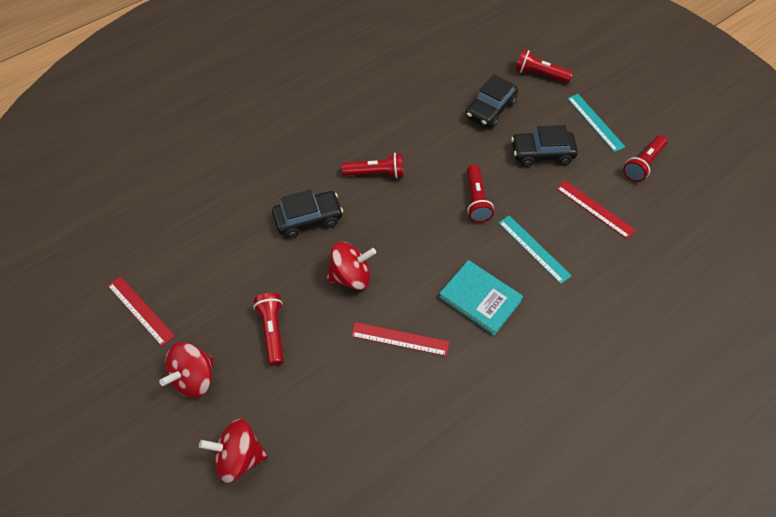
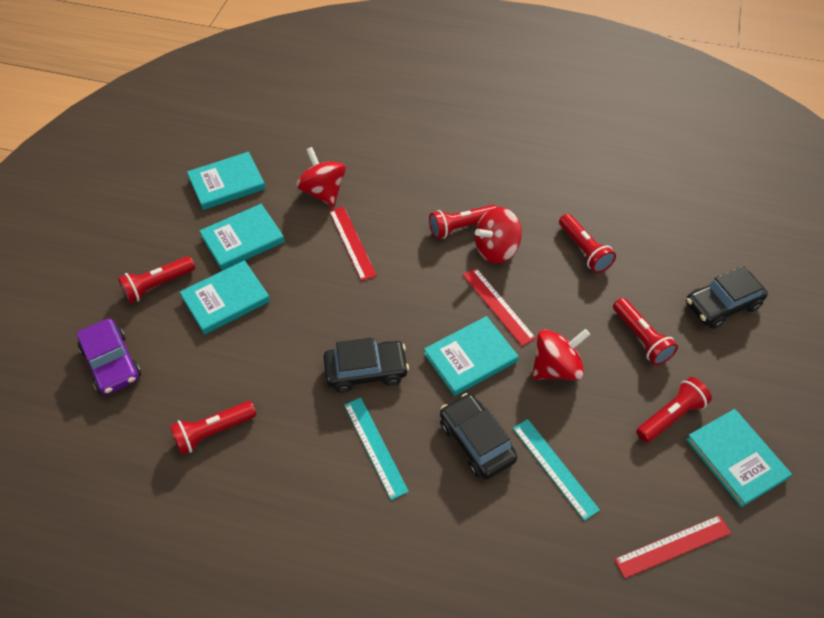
purple car: none = 0 -> [77,318,141,395] = 1
red flashlight: [253,293,284,366] [342,153,404,178] [467,165,494,222] [515,49,573,83] [623,135,667,182] = 5 -> [118,256,195,303] [170,401,256,455] [429,205,497,239] [559,214,616,273] [613,298,678,365] [636,377,712,443] = 6
turquoise book: [439,260,523,336] = 1 -> [180,260,270,334] [187,152,266,210] [199,204,285,270] [424,316,519,396] [686,409,792,507] = 5

